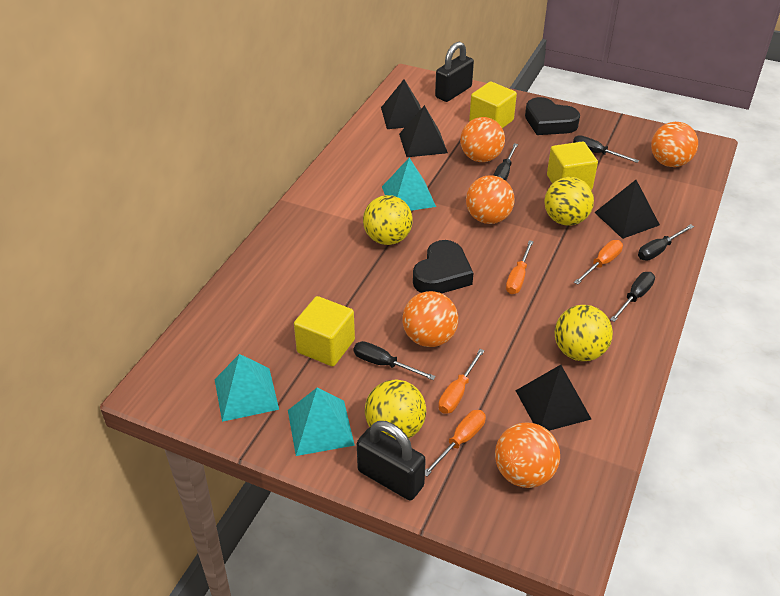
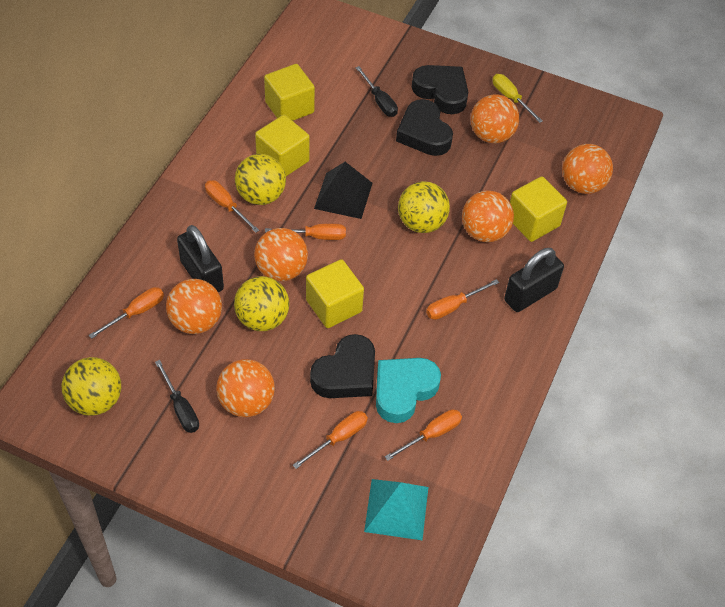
black heart: [413,240,473,294] [525,97,580,135] = 2 -> [310,334,375,398] [396,99,453,156] [412,65,468,114] = 3
black pyramid: [381,79,421,129] [399,105,448,157] [515,365,591,431] [594,180,660,239] = 4 -> [314,162,372,219] = 1
black screwdriver: [354,341,436,380] [493,143,518,181] [573,135,639,163] [610,272,655,322] [638,224,694,261] = 5 -> [155,360,199,433] [356,66,398,117] = 2
orange ball: [402,291,458,347] [460,117,505,162] [466,175,515,224] [495,423,560,488] [651,122,698,167] = 5 -> [166,279,222,334] [216,359,275,417] [254,228,308,281] [462,190,514,242] [471,94,519,143] [562,144,613,194] = 6
orange screwdriver: [425,410,486,476] [438,349,485,414] [506,240,534,294] [574,240,623,285] = 4 -> [89,287,164,339] [205,180,259,233] [265,224,346,240] [293,411,368,469] [385,409,462,461] [426,279,499,320] = 6
turquoise heart: none = 0 -> [376,358,441,423] = 1
turquoise pyramid: [214,354,279,422] [288,388,355,456] [382,158,436,211] = 3 -> [364,479,428,540] = 1
yellow cube: [294,296,355,367] [469,81,517,128] [547,141,598,190] = 3 -> [255,115,310,176] [264,64,315,121] [306,259,364,328] [510,176,567,242] = 4
yellow screwdriver: none = 0 -> [493,74,543,123] = 1

